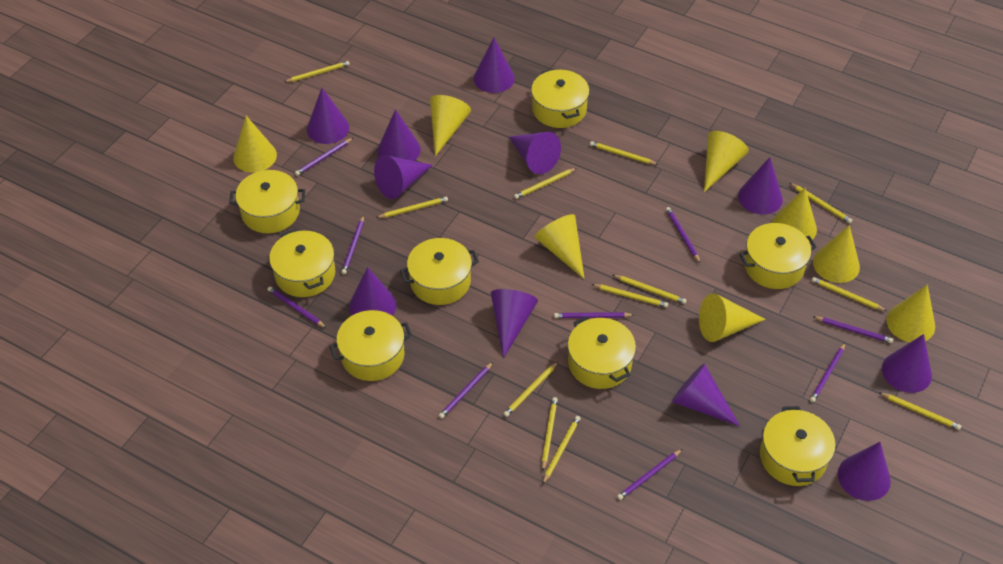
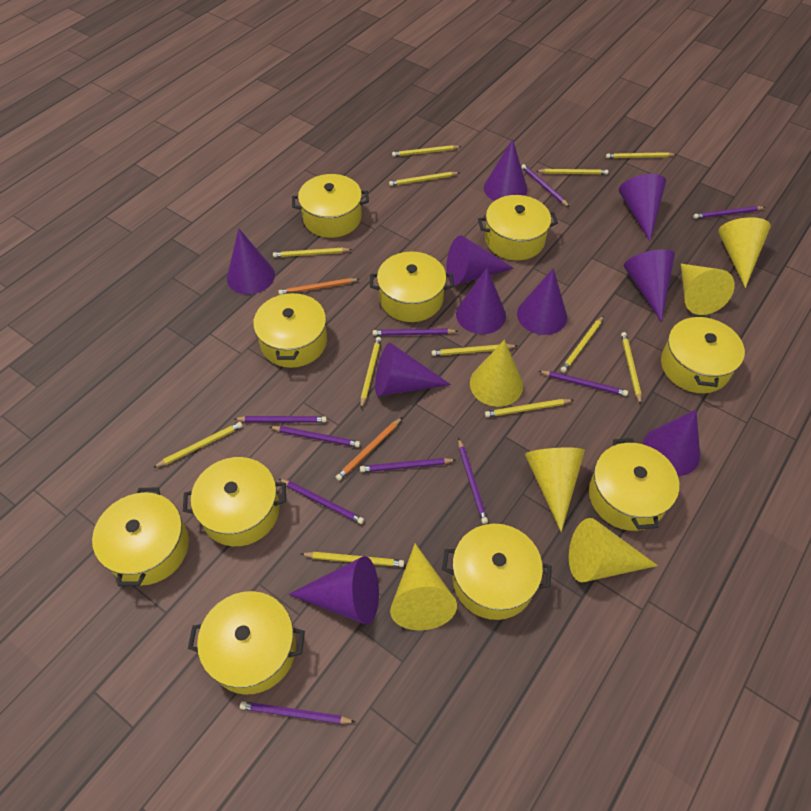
orange pencil: none = 0 -> [278,278,359,295] [336,417,402,481] = 2
purple cone: [307,88,349,144] [349,267,397,316] [374,155,433,199] [378,109,421,161] [474,37,515,93] [491,289,538,358] [509,132,561,174] [672,363,740,426] [738,157,783,215] [838,442,891,501] [882,334,932,393] = 11 -> [227,228,275,294] [288,556,379,625] [375,343,451,396] [447,235,514,285] [456,268,506,334] [484,139,527,201] [517,268,567,335] [619,174,666,241] [624,249,675,322] [643,410,700,476] = 10
purple pencil: [267,286,326,328] [295,138,353,176] [341,215,364,274] [439,362,493,419] [554,312,633,318] [617,449,682,500] [666,207,700,263] [810,343,845,402] [813,316,893,343] = 9 -> [235,416,327,423] [240,701,355,724] [270,426,360,447] [279,479,364,524] [360,458,455,472] [373,328,458,336] [458,438,488,524] [521,164,569,207] [539,371,628,396] [693,206,766,219] = 10
yellow cone: [233,116,277,173] [430,95,471,156] [535,214,585,279] [699,293,766,342] [704,131,749,192] [772,188,817,242] [813,225,860,283] [887,285,935,343] = 8 -> [390,544,457,630] [470,340,523,407] [525,447,585,532] [569,518,658,582] [681,264,735,315] [718,217,771,288] = 6
yellow pot: [229,170,305,233] [269,229,335,297] [329,310,412,381] [400,238,479,305] [531,69,590,128] [568,316,636,389] [739,223,816,289] [760,406,835,486] = 8 -> [92,488,189,586] [183,457,286,546] [188,591,305,695] [253,291,327,368] [292,174,369,238] [370,252,454,322] [442,524,552,620] [478,195,558,260] [589,438,679,531] [661,314,745,393] = 10

